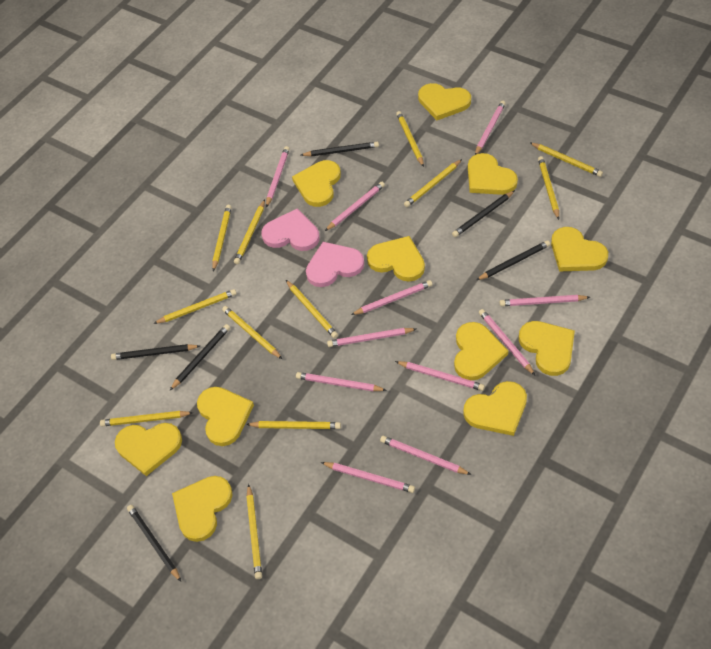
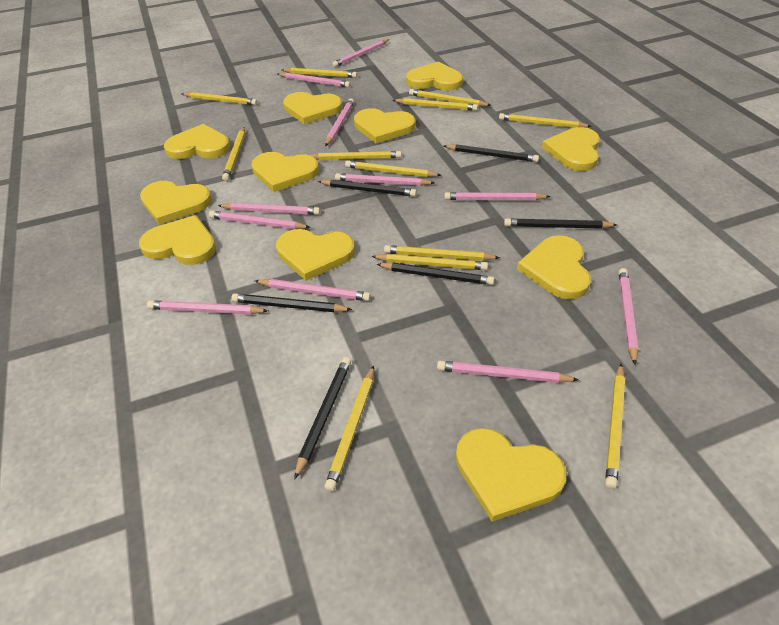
pink heart: [261,208,320,251] [306,242,364,287] = 2 -> none = 0

